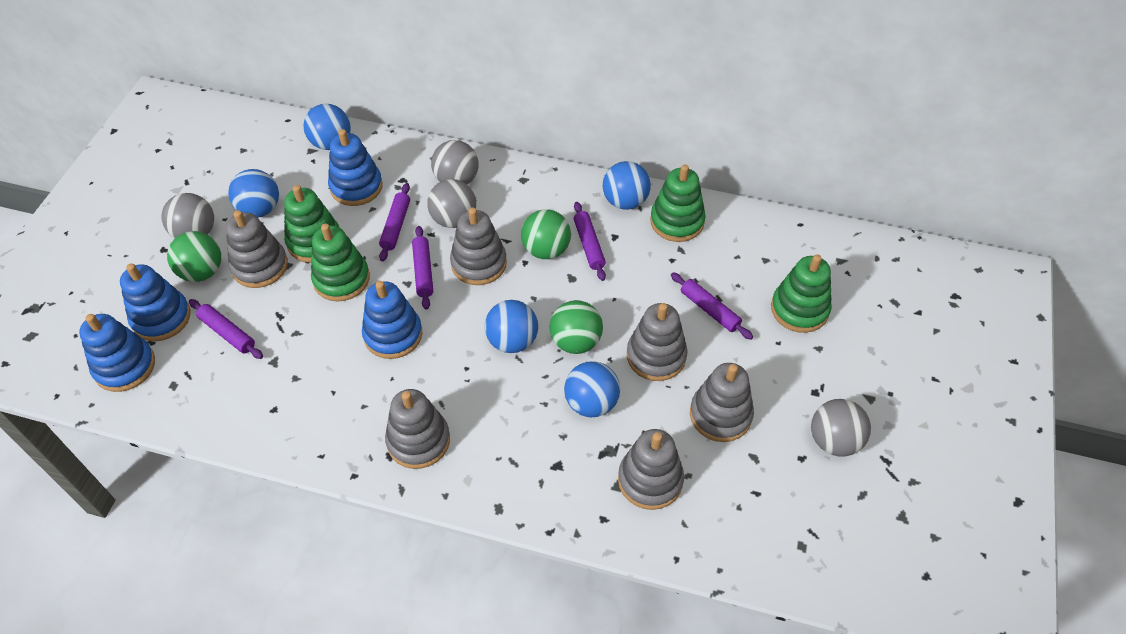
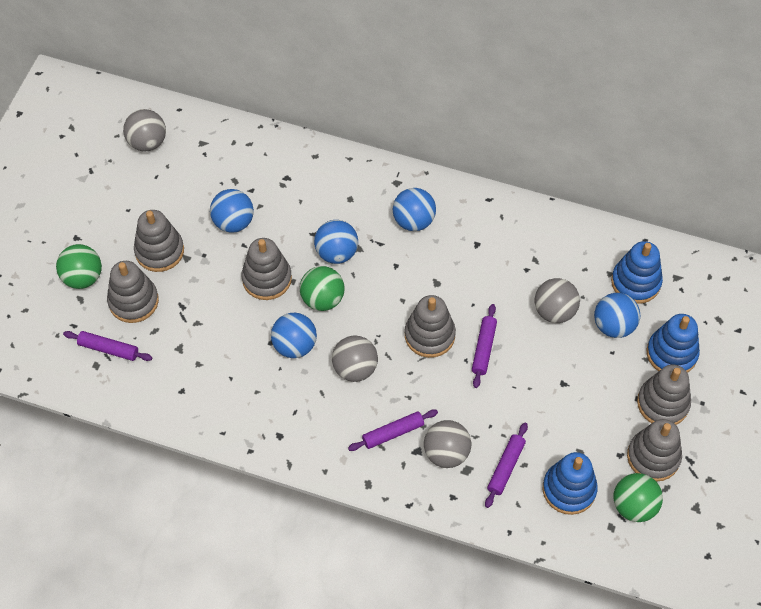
blue stacking toy: [79,314,155,392] [120,263,191,341] [328,129,383,206] [362,281,422,359] = 4 -> [543,452,598,515] [611,241,663,304] [647,314,700,373] = 3
green stacking toy: [284,185,339,263] [311,224,370,302] [650,164,706,242] [771,255,832,333] = 4 -> none = 0
purple rolling pin: [189,299,263,359] [379,183,410,261] [412,226,433,310] [574,202,606,281] [671,273,753,340] = 5 -> [63,331,152,361] [348,409,438,451] [472,304,497,388] [485,423,528,508] = 4

